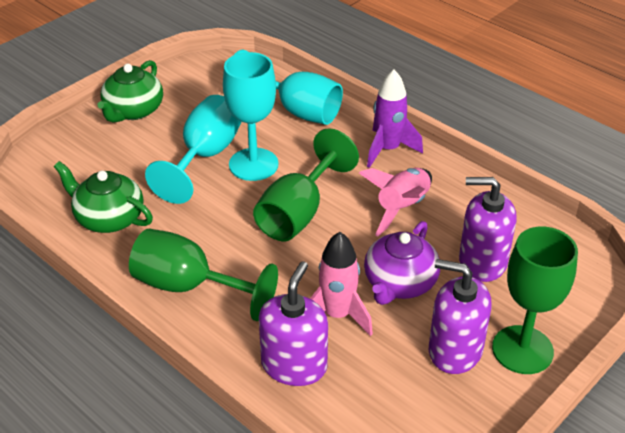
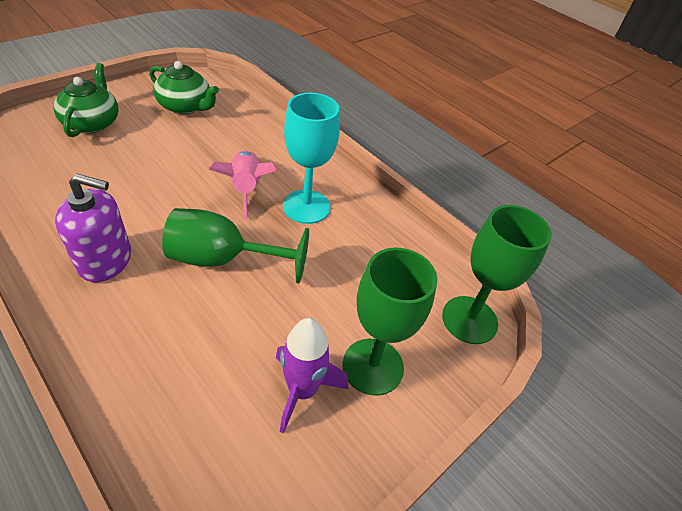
pink rocket: [310,232,373,336] [359,168,432,236] = 2 -> [209,150,277,220] = 1
purple soap dispenser: [259,261,328,386] [429,259,491,374] [459,177,517,282] = 3 -> [55,174,131,282] = 1
purple teapot: [364,221,440,305] = 1 -> none = 0
turquoise goblet: [145,95,241,204] [223,52,278,181] [234,50,343,125] = 3 -> [283,93,340,224] = 1

